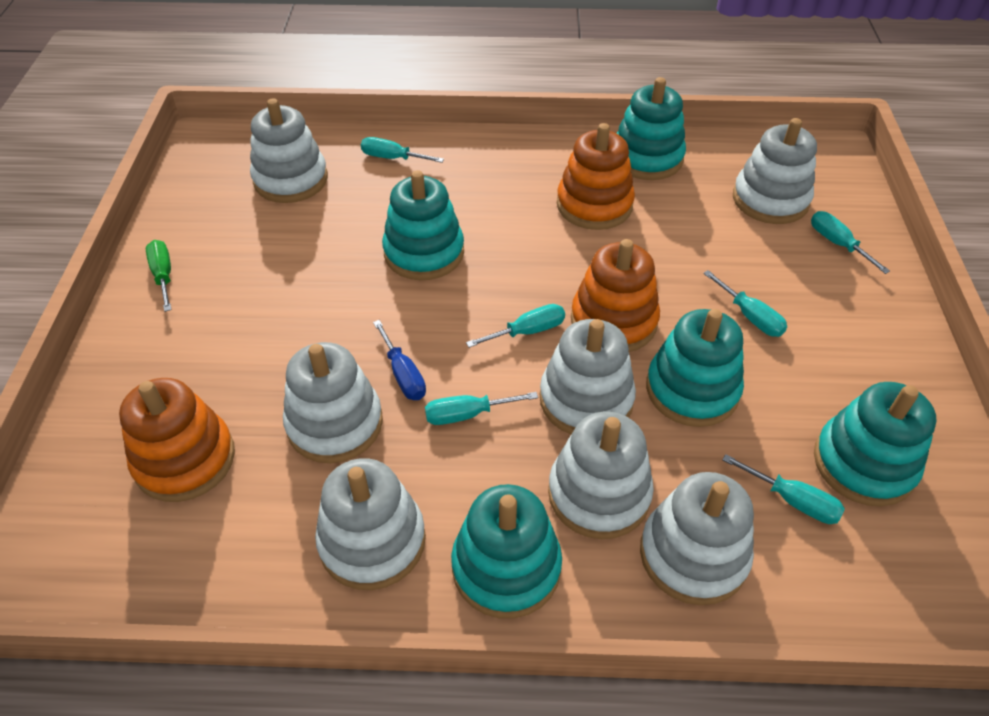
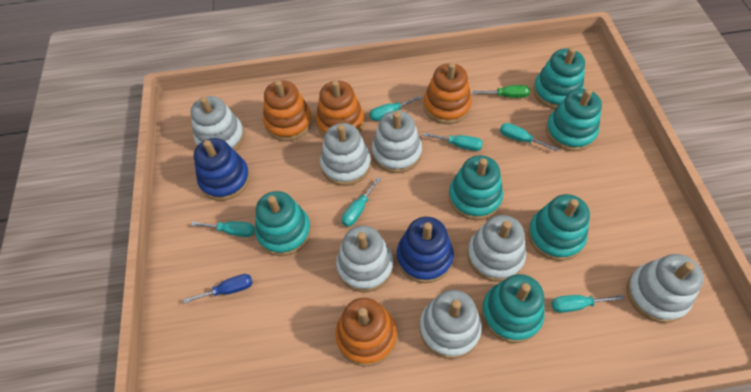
blue stacking toy: none = 0 -> [194,138,250,201] [397,217,454,283] = 2
orange stacking toy: [119,378,235,502] [557,123,635,230] [571,239,660,352] = 3 -> [263,80,312,141] [316,80,365,137] [335,298,397,367] [423,62,472,124] = 4
turquoise stacking toy: [382,170,464,280] [451,484,562,619] [617,77,686,180] [646,309,744,427] [814,382,936,507] = 5 -> [255,191,311,256] [448,155,503,220] [482,274,545,343] [528,194,590,261] [533,47,585,109] [546,89,602,152] = 6

